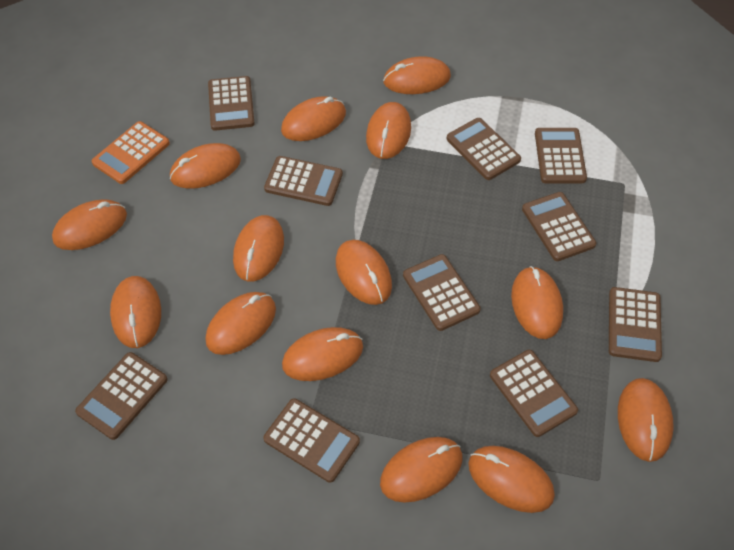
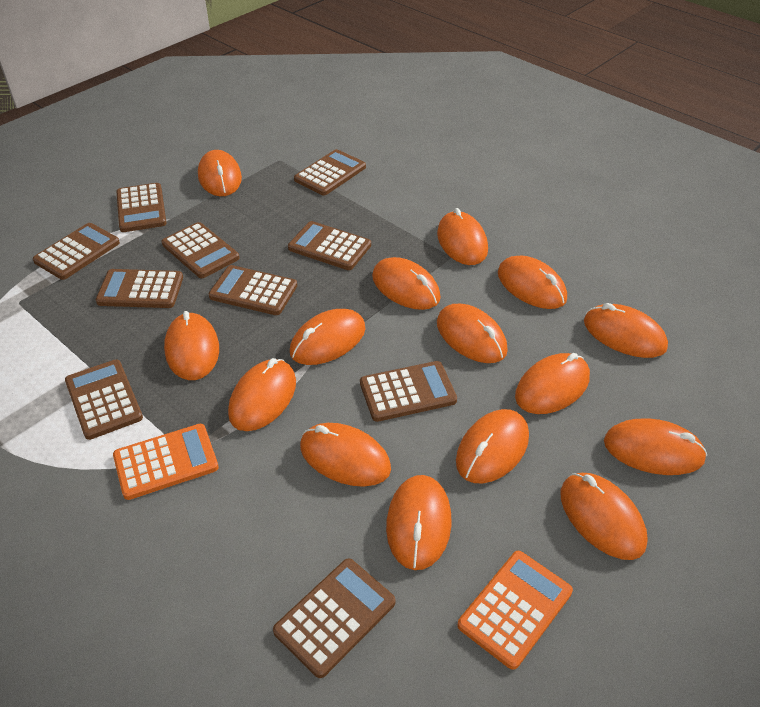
orange calculator: [92,121,170,184] = 1 -> [113,424,219,500] [458,551,573,670] = 2
orange mouse: [52,199,127,250] [110,276,161,348] [170,143,241,189] [206,292,276,355] [233,215,284,282] [281,96,346,141] [282,327,363,381] [336,240,392,305] [366,102,411,159] [380,437,462,503] [383,56,451,94] [468,446,555,513] [511,266,563,339] [618,378,674,462] = 14 -> [164,311,219,380] [198,150,242,196] [228,358,296,431] [290,309,366,365] [300,423,391,487] [372,257,441,310] [386,475,452,570] [437,208,488,265] [437,304,508,363] [456,409,529,484] [498,255,567,309] [515,353,590,414] [561,473,648,560] [584,303,668,358] [604,419,707,475] = 15

